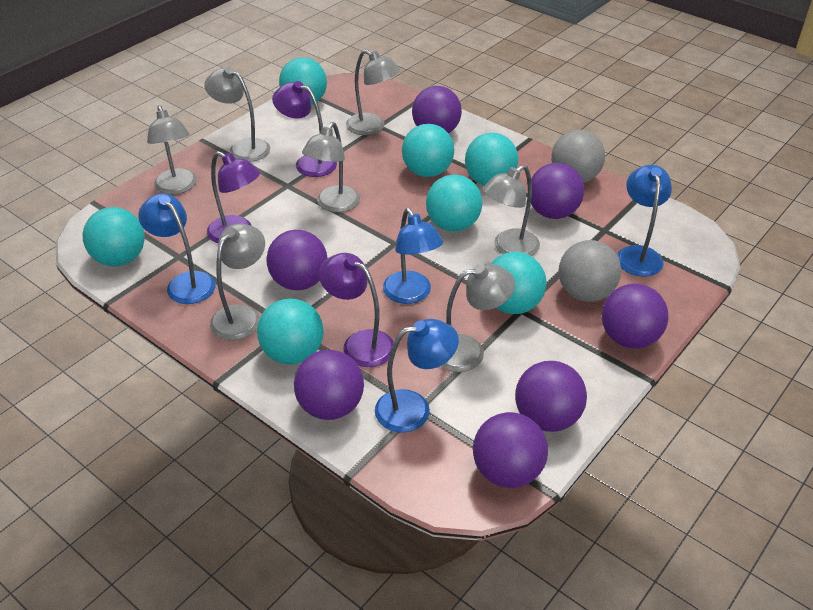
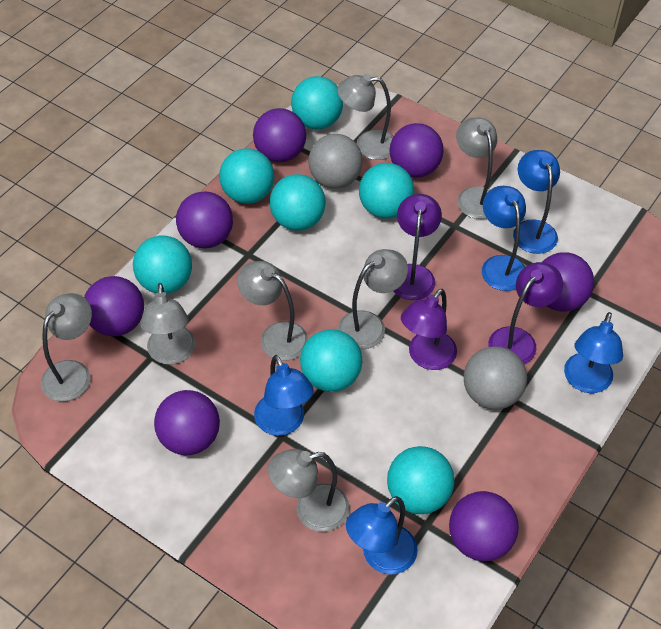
blue lamp: [138,193,216,304] [375,319,459,433] [383,208,443,304] [617,165,672,277] = 4 -> [254,355,314,436] [346,496,418,575] [482,186,526,291] [513,150,560,254] [564,312,623,393] = 5

